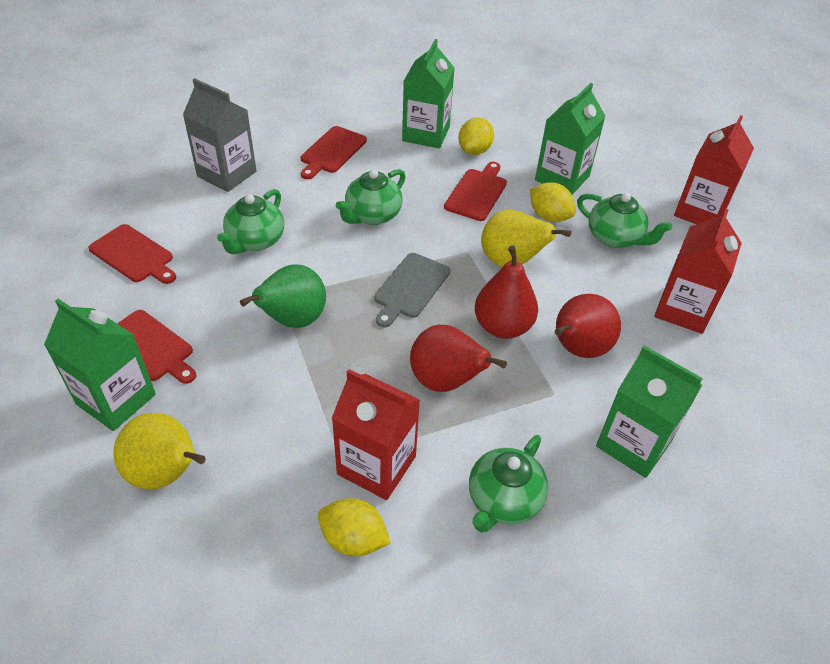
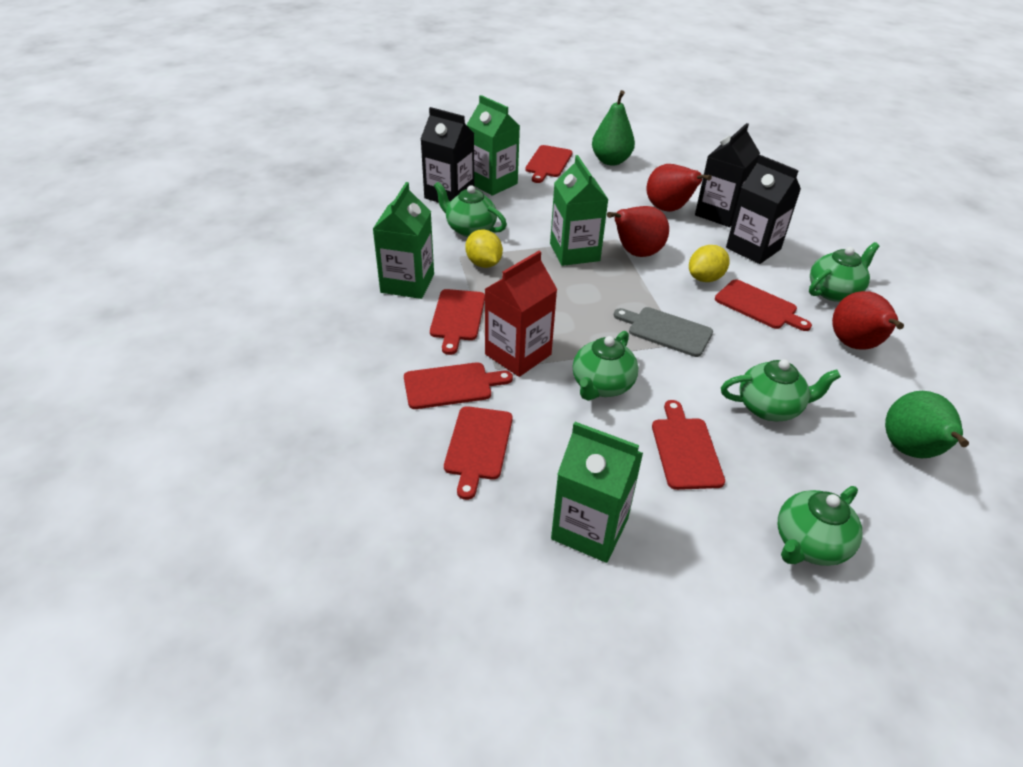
black carton: none = 0 -> [421,107,474,203] [695,123,760,227] [726,155,801,264] = 3
green pear: [240,265,326,328] = 1 -> [592,90,635,165] [885,391,969,458] = 2
green teapot: [217,189,284,254] [336,169,406,225] [469,435,548,533] [577,193,672,248] = 4 -> [434,182,507,237] [573,331,638,401] [721,359,841,421] [778,486,863,566] [809,242,879,302] = 5
grey carton: [183,78,257,192] = 1 -> none = 0
red carton: [331,369,420,500] [654,208,742,334] [674,115,754,224] = 3 -> [485,251,557,377] = 1
red cutting board: [89,224,176,284] [117,310,196,384] [301,126,367,179] [444,162,507,221] = 4 -> [404,362,513,409] [430,289,485,355] [444,406,513,500] [525,145,573,183] [652,400,725,490] [715,279,812,331] = 6
yellow lemon: [318,498,391,556] [458,117,494,155] [530,182,575,222] = 3 -> [465,229,503,268] [689,245,730,282] = 2
yellow pear: [113,413,206,489] [481,210,571,267] = 2 -> none = 0

